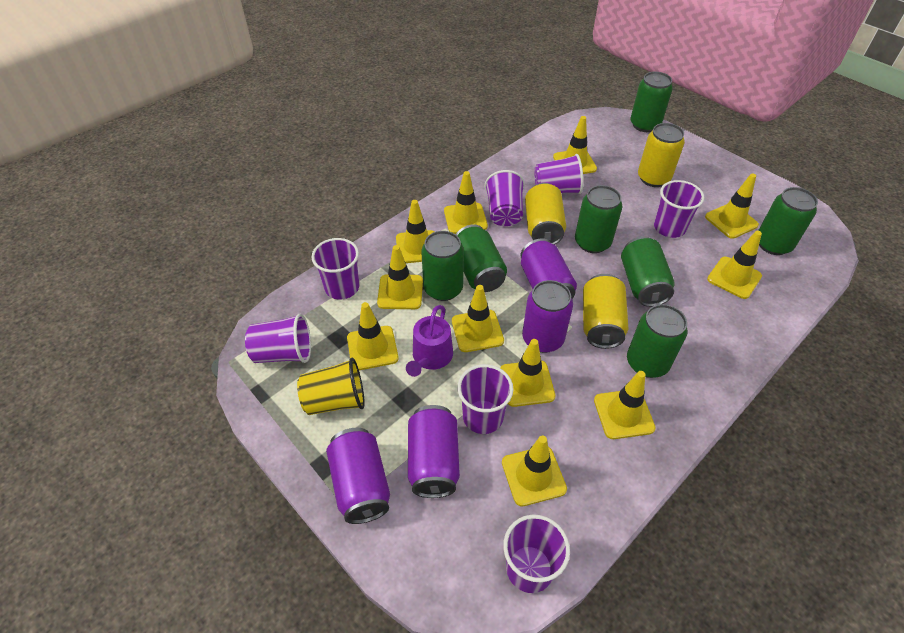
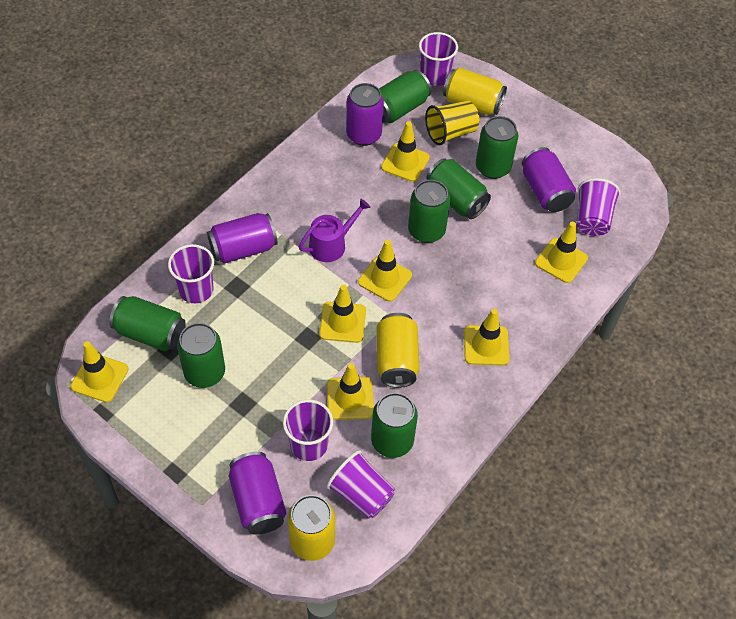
purple cup: [245,314,311,363] [312,238,359,300] [457,364,513,434] [485,170,525,226] [503,515,570,593] [534,154,583,194] [654,180,705,238] = 7 -> [168,244,214,303] [283,399,333,461] [327,450,395,519] [419,32,458,86] [576,178,620,236] = 5
yellow traffic cone: [347,302,399,370] [377,245,423,309] [396,200,434,263] [444,171,488,234] [452,285,504,352] [500,339,555,407] [502,435,567,507] [553,116,597,174] [594,371,655,439] [705,174,759,239] [707,231,762,299] = 11 -> [70,341,129,402] [319,285,366,343] [327,363,374,420] [358,240,412,302] [381,121,430,182] [464,309,509,365] [535,222,588,283] = 7

